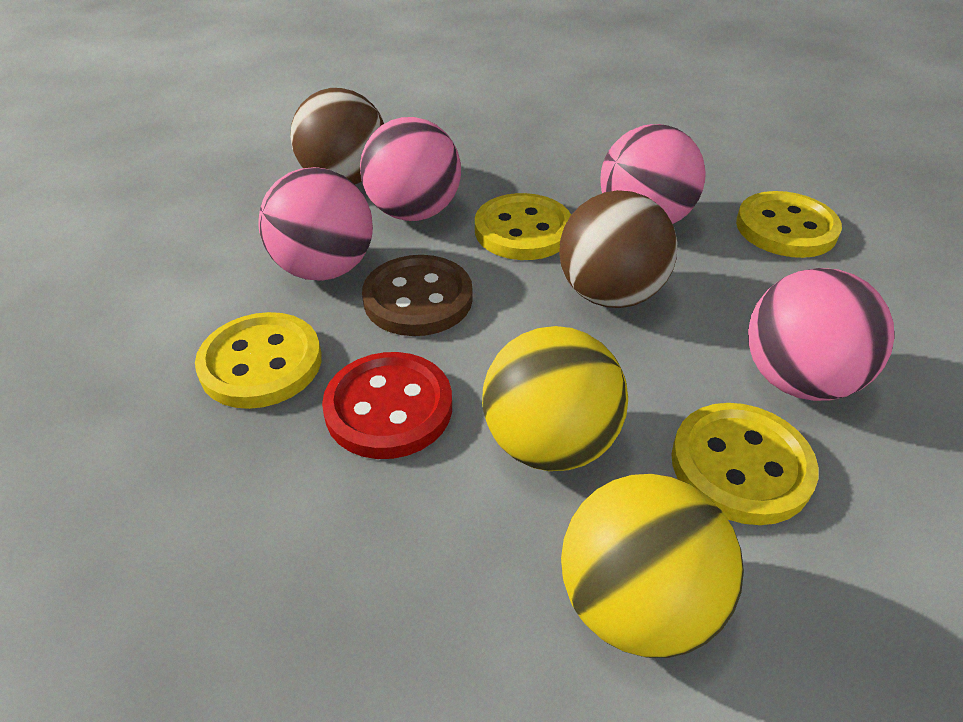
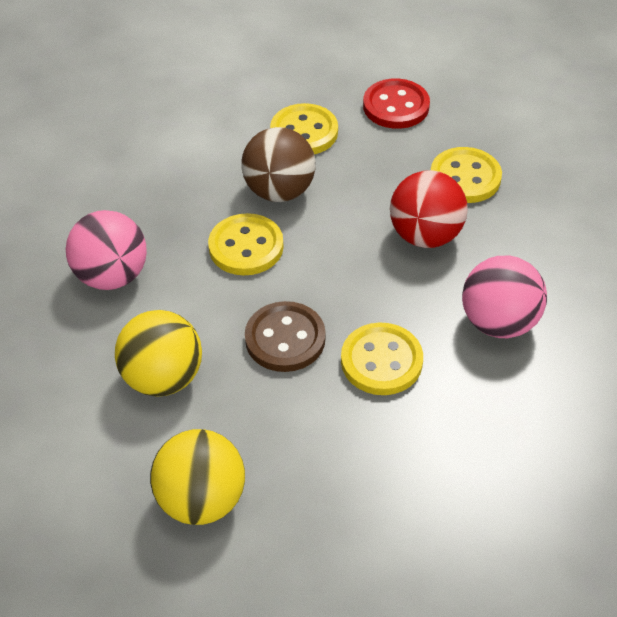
brown ball: [290,88,384,184] [559,190,677,308] = 2 -> [241,127,316,202] = 1
pink ball: [258,167,373,281] [360,117,461,221] [601,124,706,224] [748,268,895,401] = 4 -> [66,210,147,290] [462,255,547,338] = 2
red ball: none = 0 -> [390,170,468,248] = 1

